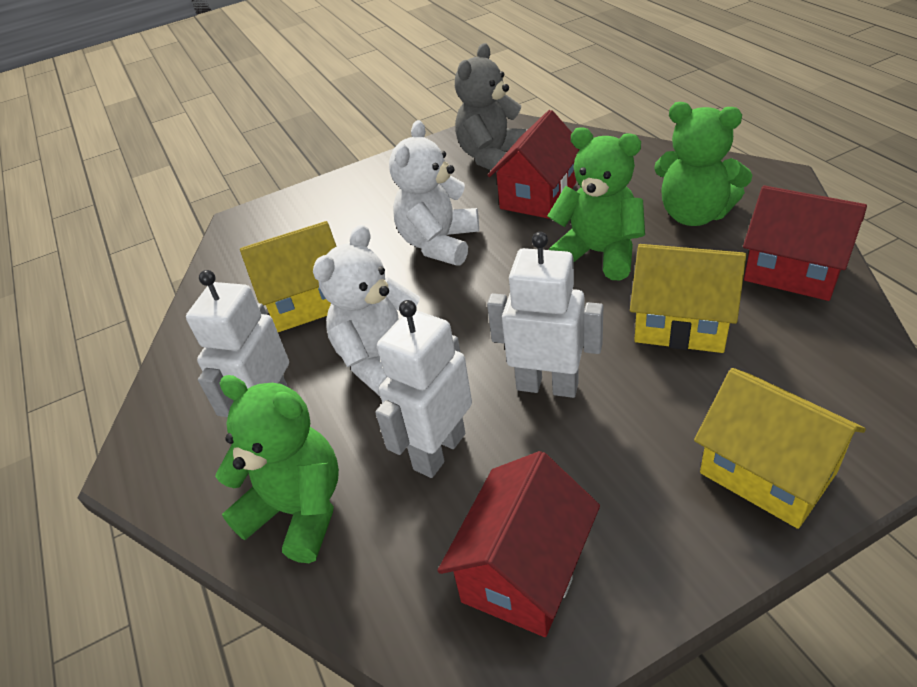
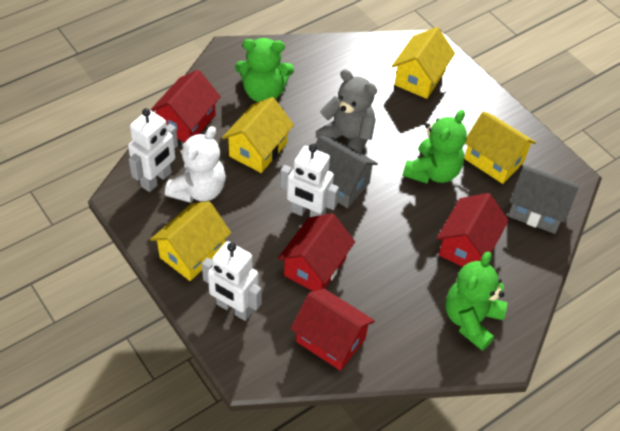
grey house: none = 0 -> [315,136,378,208] [508,165,579,234] = 2
red house: [437,451,600,637] [488,110,580,219] [743,185,867,301] = 3 -> [150,70,221,142] [278,213,355,291] [290,289,375,371] [437,193,509,267] = 4
white teddy bear: [313,225,420,396] [389,120,479,266] = 2 -> [165,126,226,203] = 1
yellow house: [240,221,337,332] [630,244,746,353] [694,368,866,529] = 3 -> [150,201,231,281] [222,97,294,173] [392,27,455,99] [464,111,536,184] = 4

